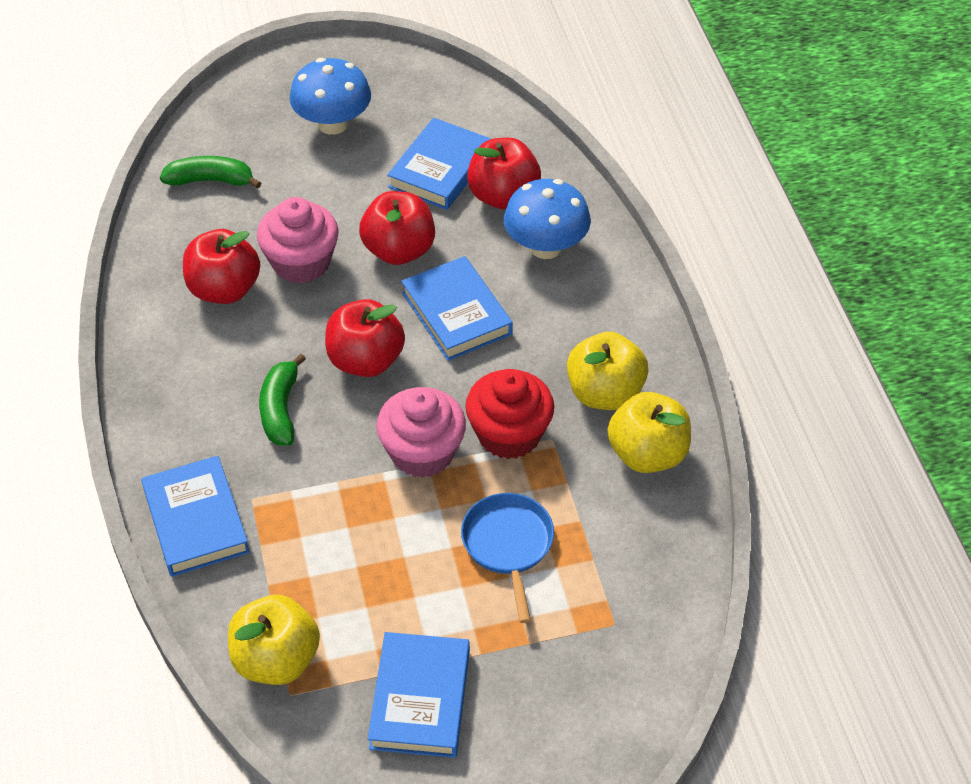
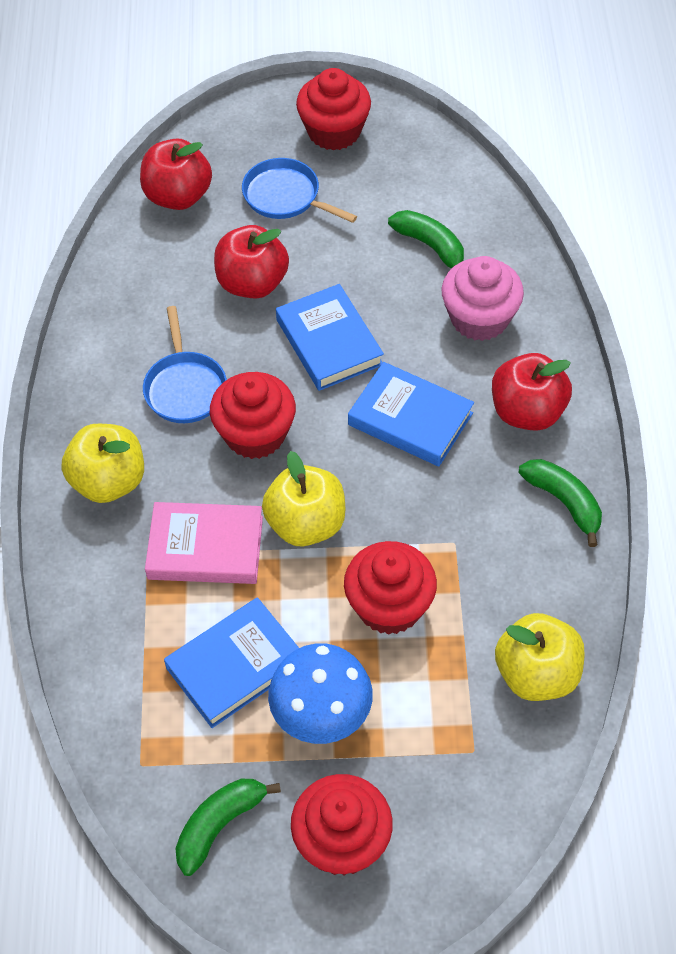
blue book: [141,456,250,577] [368,632,470,758] [387,118,491,210] [401,256,513,361] = 4 -> [164,597,299,728] [276,284,384,391] [348,362,474,467] = 3
blue mushroom: [289,58,371,135] [504,179,591,259] = 2 -> [268,643,373,744] = 1
blue pan: [461,493,554,623] = 1 -> [143,306,227,423] [242,158,357,223] = 2
green banana: [160,156,261,189] [259,354,306,445] = 2 -> [175,779,281,876] [388,210,464,268] [518,459,602,547] = 3
pink book: none = 0 -> [145,502,263,584] = 1
pink cupcake: [257,197,338,283] [376,387,466,478] = 2 -> [441,256,524,341] = 1
red apple: [183,229,260,304] [325,299,405,377] [359,191,435,265] [467,138,541,209] = 4 -> [140,138,212,210] [214,225,289,298] [492,353,572,431] = 3
red cupcake: [465,369,554,459] = 1 -> [210,372,296,459] [291,774,393,876] [296,68,371,151] [344,541,437,635] = 4

